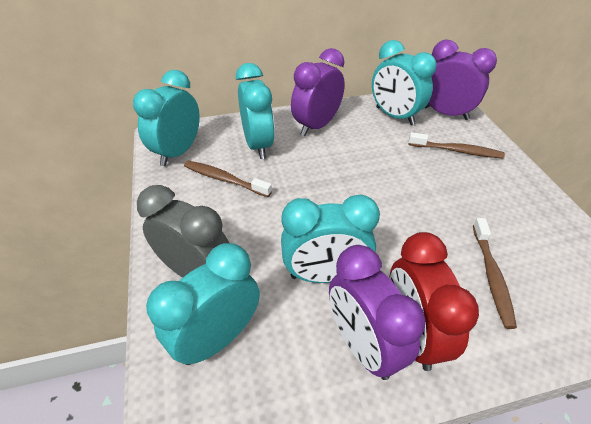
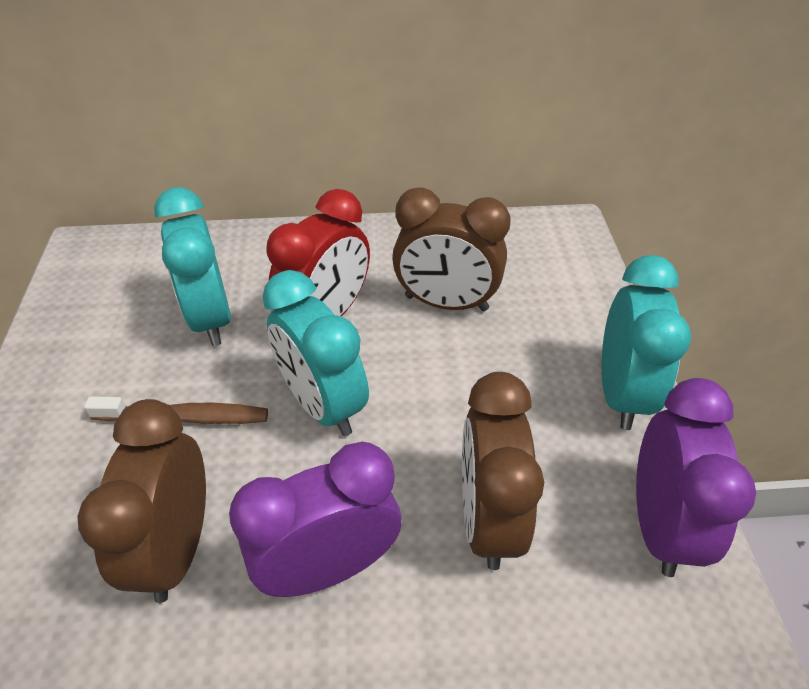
brown clock: none = 0 -> [77,399,206,603] [392,187,510,311] [462,372,544,570] = 3
brown toothbrush: [184,161,272,197] [409,132,505,158] [473,218,517,329] = 3 -> [84,396,268,424] = 1
grey clock: [137,185,229,278] = 1 -> none = 0
purple clock: [291,48,345,136] [329,245,425,380] [425,40,497,120] = 3 -> [229,442,402,597] [636,378,756,577] = 2
turquoise clock: [133,70,200,166] [146,243,260,365] [236,63,275,159] [281,195,380,283] [372,40,437,125] = 5 -> [154,188,231,346] [263,270,369,436] [601,255,691,430] = 3

